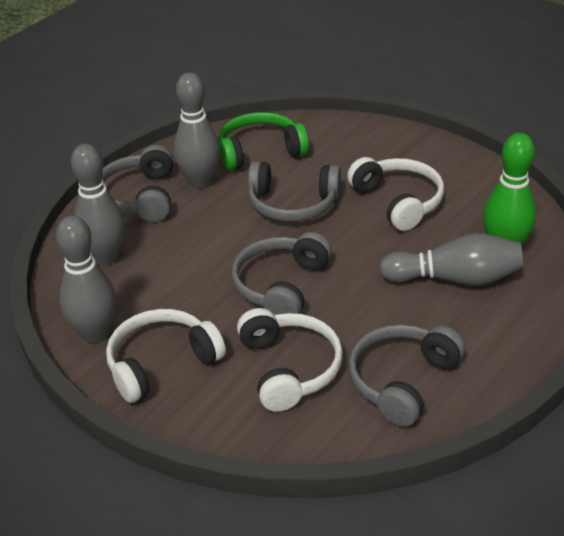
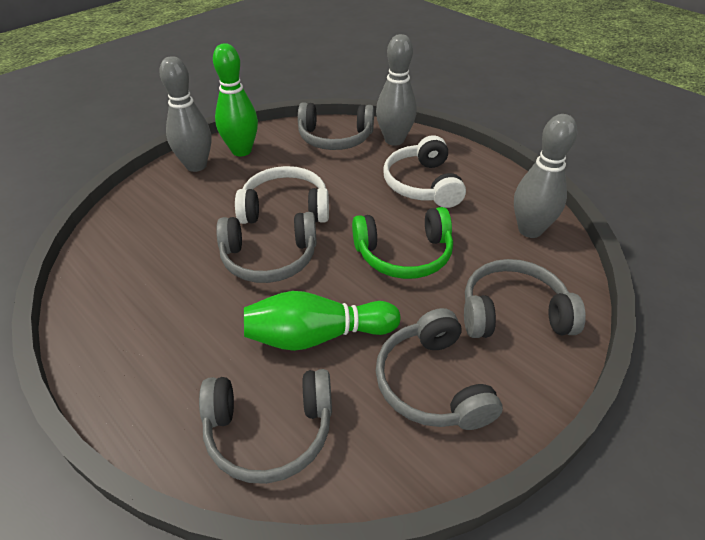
green bowling pin: [483,133,536,245] = 1 -> [213,43,258,156] [244,291,400,351] = 2
grey bowling pin: [56,216,116,343] [71,144,125,266] [174,72,220,188] [379,233,523,286] = 4 -> [159,56,211,172] [376,34,417,146] [514,114,577,238] = 3
grey headphones: [102,145,173,222] [232,232,332,315] [248,161,341,222] [348,324,465,427] = 4 -> [199,369,332,484] [216,212,317,283] [298,102,374,150] [376,308,503,430] [464,259,586,338] = 5
white headphones: [106,309,226,403] [237,308,343,412] [347,157,444,231] = 3 -> [235,166,329,224] [383,135,466,208] = 2

